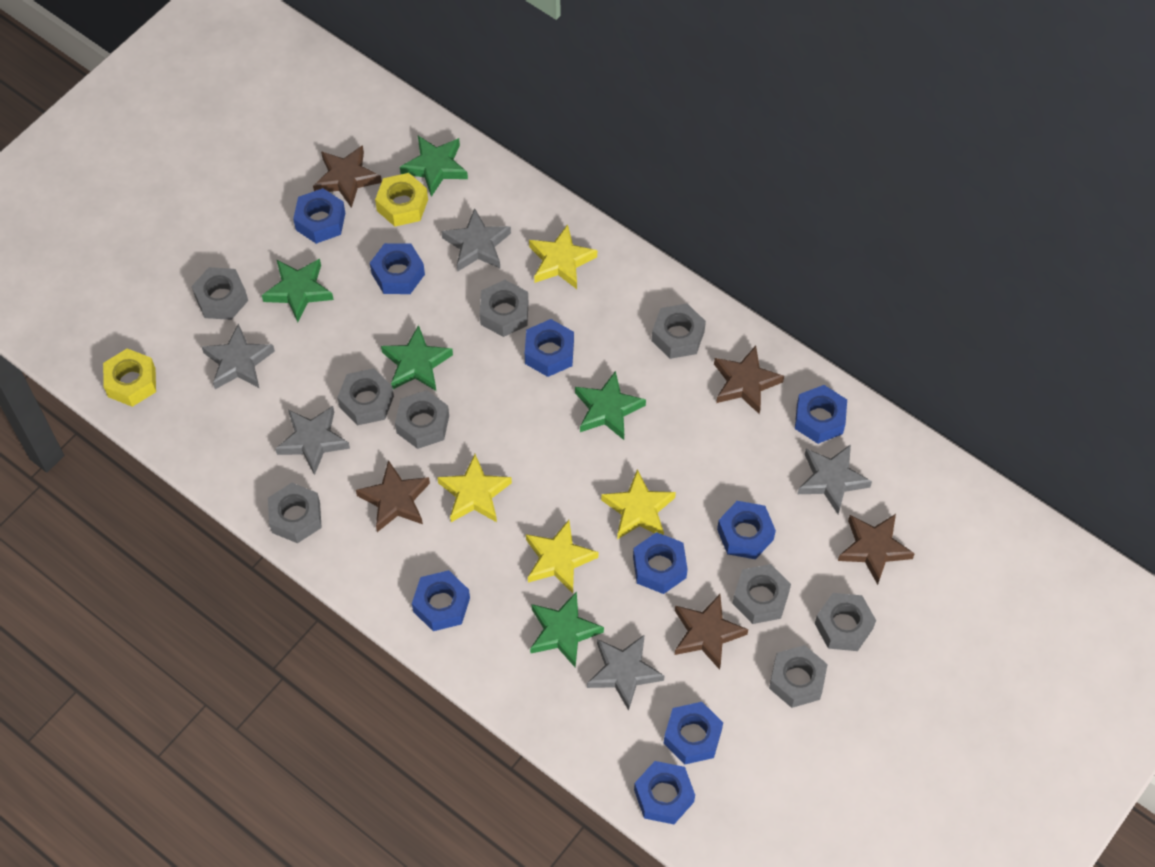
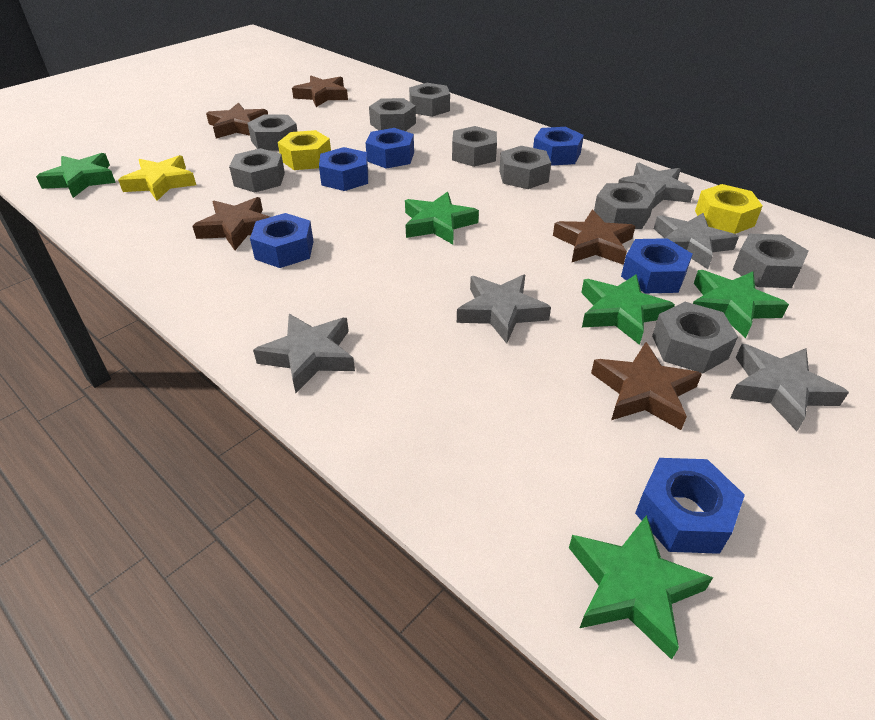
blue nut: [293,188,345,244] [370,243,425,294] [412,570,470,631] [525,319,574,377] [633,532,688,594] [634,761,695,824] [664,702,723,764] [717,501,776,559] [795,385,847,444] = 9 -> [250,213,314,268] [319,147,368,191] [365,128,414,169] [533,127,584,166] [621,238,693,293] [635,458,745,554] = 6
yellow star: [437,454,512,522] [526,520,598,593] [529,224,597,289] [601,469,676,539] = 4 -> [118,155,196,201] = 1

